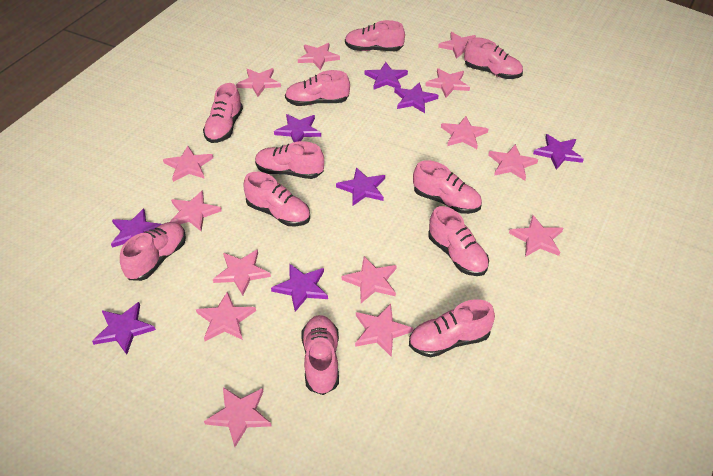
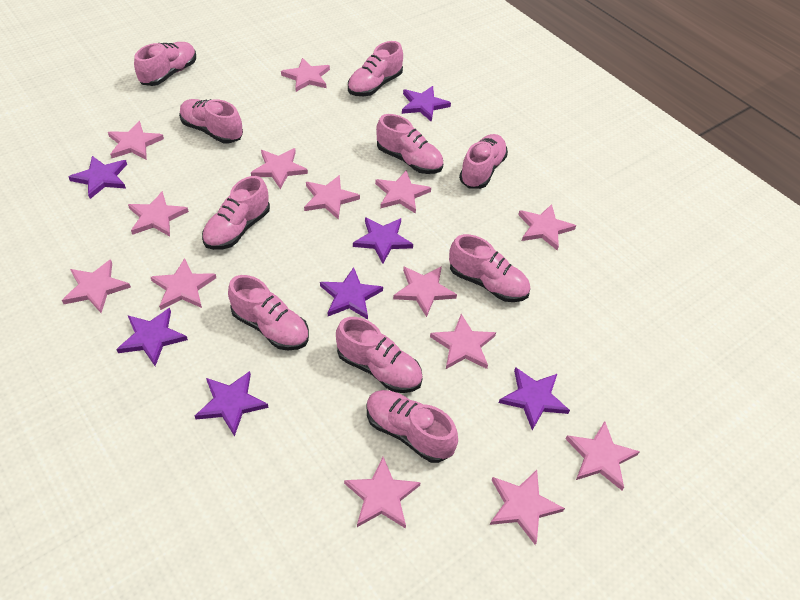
pink shoe: [120,222,186,281] [203,83,243,143] [244,172,310,226] [255,141,324,179] [285,70,350,106] [301,315,339,395] [345,20,405,51] [409,299,495,357] [413,160,482,214] [428,206,489,276] [464,37,523,79] = 11 -> [134,42,196,86] [179,99,243,143] [202,176,270,250] [228,275,309,350] [336,317,423,393] [348,41,403,96] [367,390,458,463] [376,114,444,174] [449,234,530,302] [459,134,508,189] = 10
purple star: [92,302,156,355] [111,209,161,248] [271,264,328,312] [274,114,321,142] [336,167,385,206] [365,62,408,90] [394,82,439,113] [533,134,584,170] = 8 -> [69,156,127,199] [116,308,188,366] [195,371,268,437] [320,267,383,320] [353,217,413,264] [402,86,451,122] [499,367,570,430] = 7

